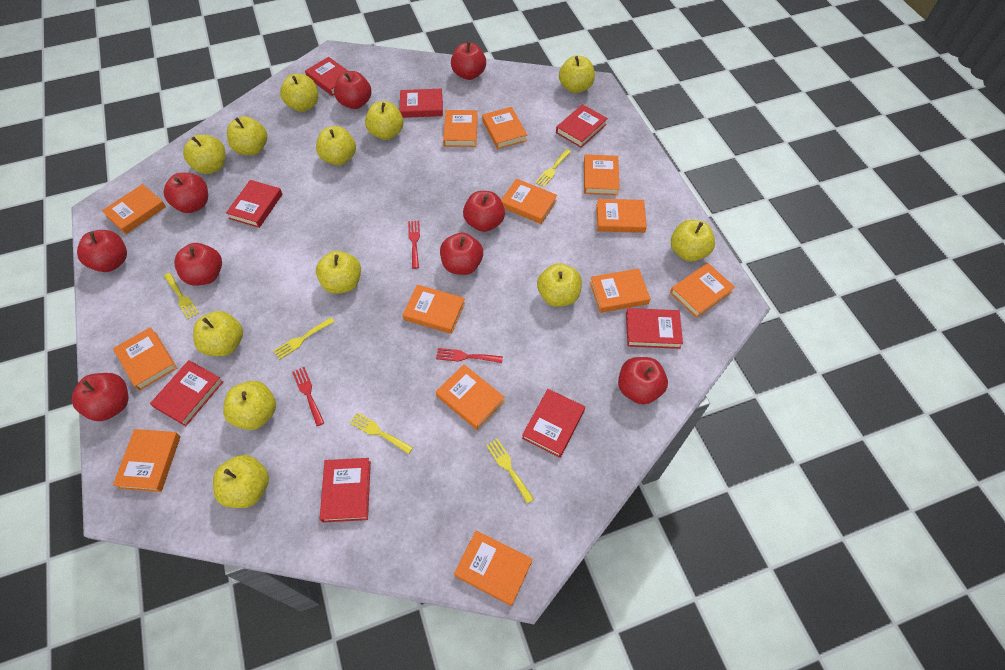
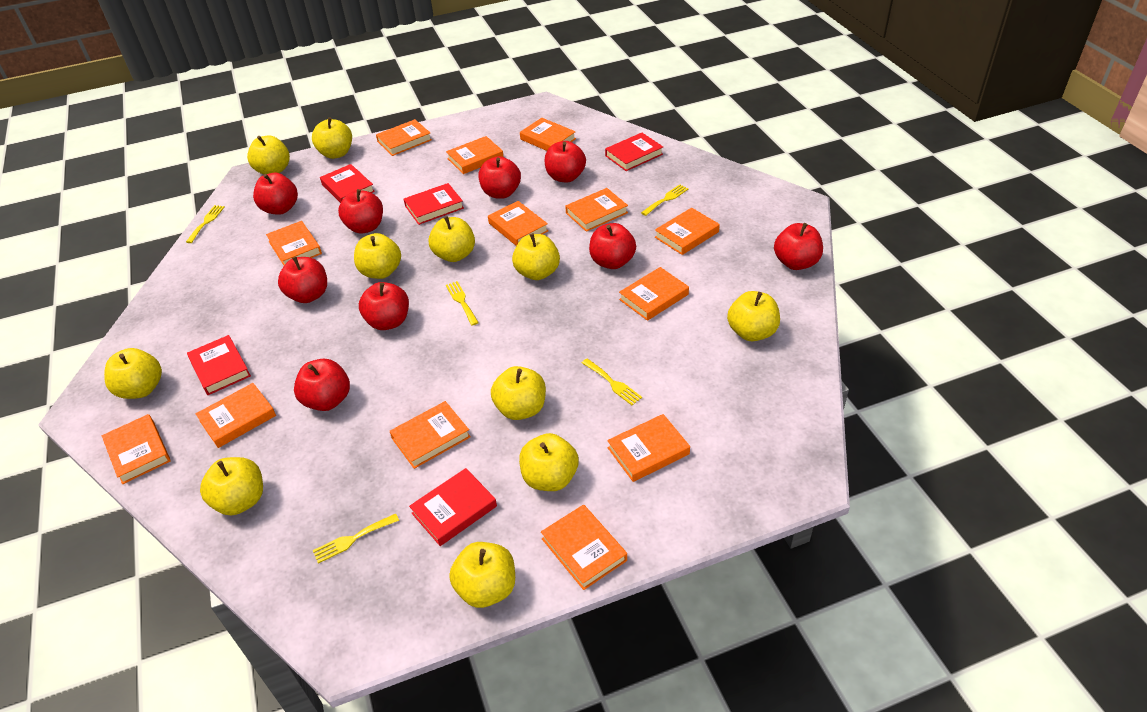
red book: [150,360,223,426] [226,180,283,228] [305,57,348,96] [320,458,371,523] [400,89,443,118] [522,389,585,458] [556,104,608,148] [626,308,683,349] = 8 -> [187,335,251,395] [320,164,375,203] [404,183,464,225] [409,468,497,546] [605,133,663,171] = 5
red fork: [292,367,324,426] [408,221,420,269] [436,348,503,363] = 3 -> none = 0
yellow apple: [183,135,226,174] [193,311,243,356] [213,455,269,508] [223,381,276,430] [227,116,267,155] [280,74,318,112] [316,126,356,165] [316,251,361,294] [365,101,403,140] [537,263,582,307] [559,55,595,93] [671,220,715,262] = 12 -> [104,348,162,399] [200,457,263,515] [247,135,290,174] [312,117,352,159] [354,233,401,279] [428,216,475,262] [449,542,515,608] [491,366,546,420] [512,233,560,280] [519,433,579,491] [727,291,780,341] = 11

